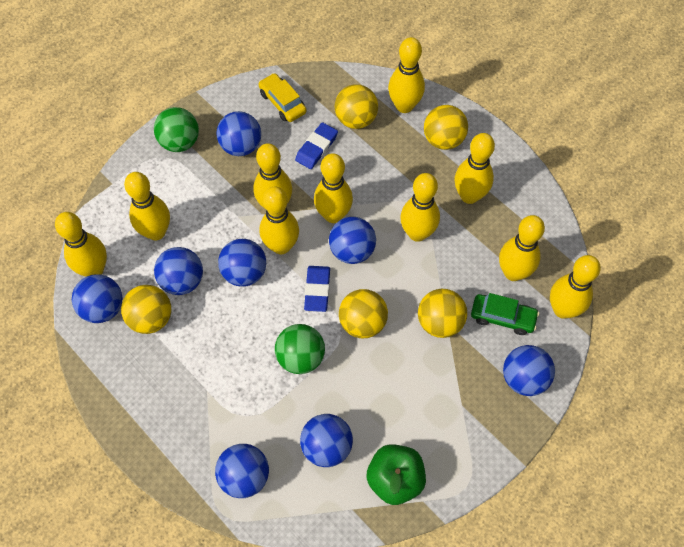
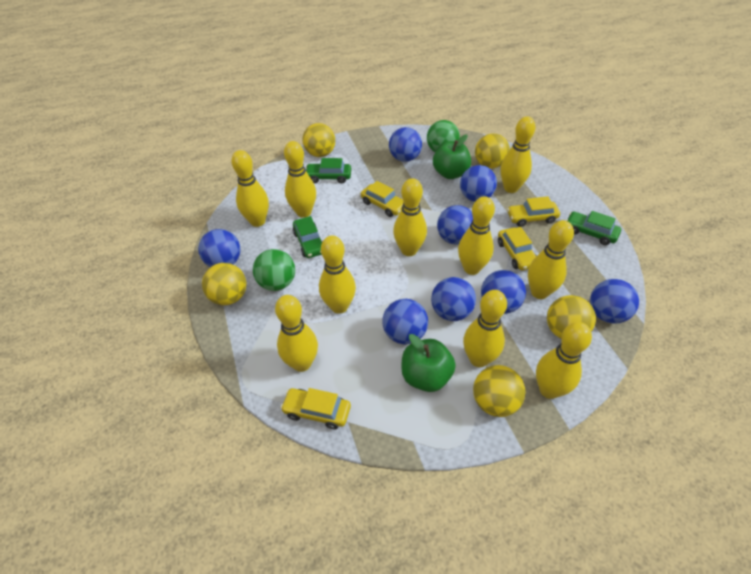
blue eraser: [295,122,338,169] [304,266,330,312] = 2 -> none = 0
green apple: [366,444,426,505] = 1 -> [401,334,456,392] [433,135,471,179] = 2
green car: [471,293,539,335] = 1 -> [293,216,322,258] [306,158,351,183] [566,211,621,245] = 3
yellow car: [259,73,307,122] = 1 -> [280,388,351,429] [361,181,403,217] [498,227,536,270] [507,196,560,227] = 4

